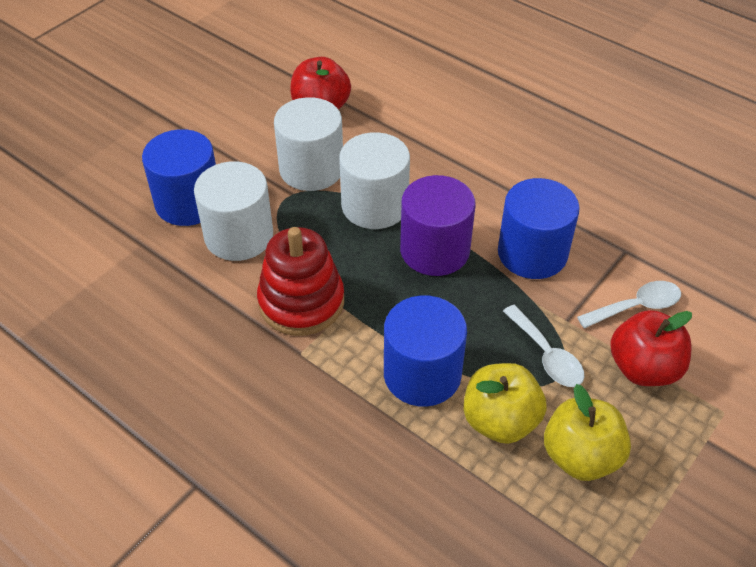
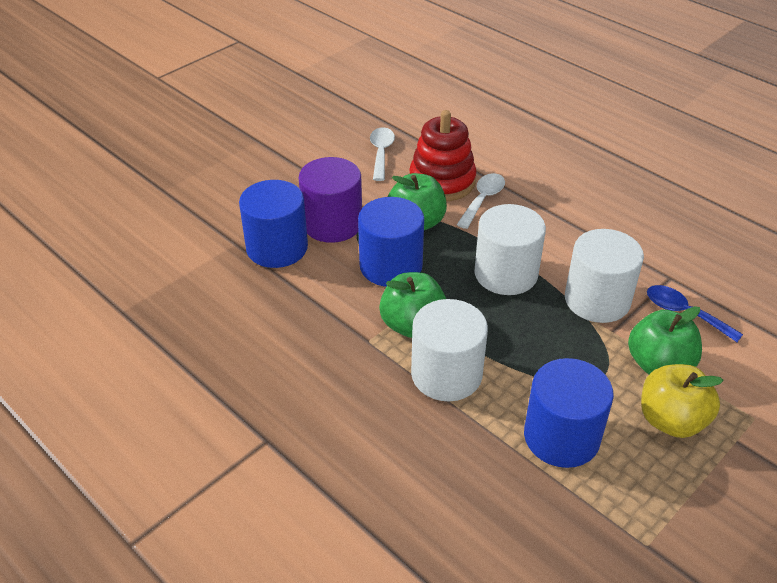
blue spoon: none = 0 -> [647,285,743,342] = 1
green apple: none = 0 -> [379,272,446,338] [388,173,447,230] [628,306,702,375] = 3
red apple: [290,57,351,110] [610,310,692,386] = 2 -> none = 0
yellow apple: [464,363,547,444] [544,384,631,481] = 2 -> [641,364,724,438] = 1

